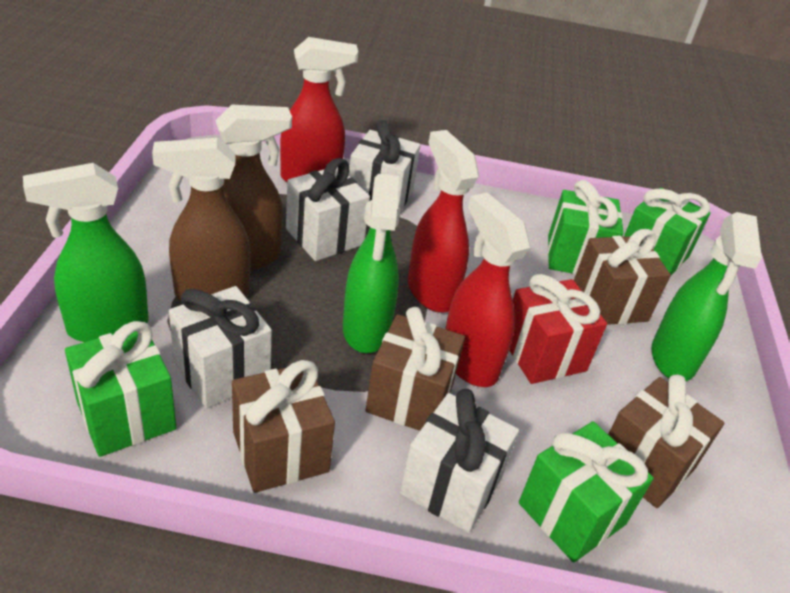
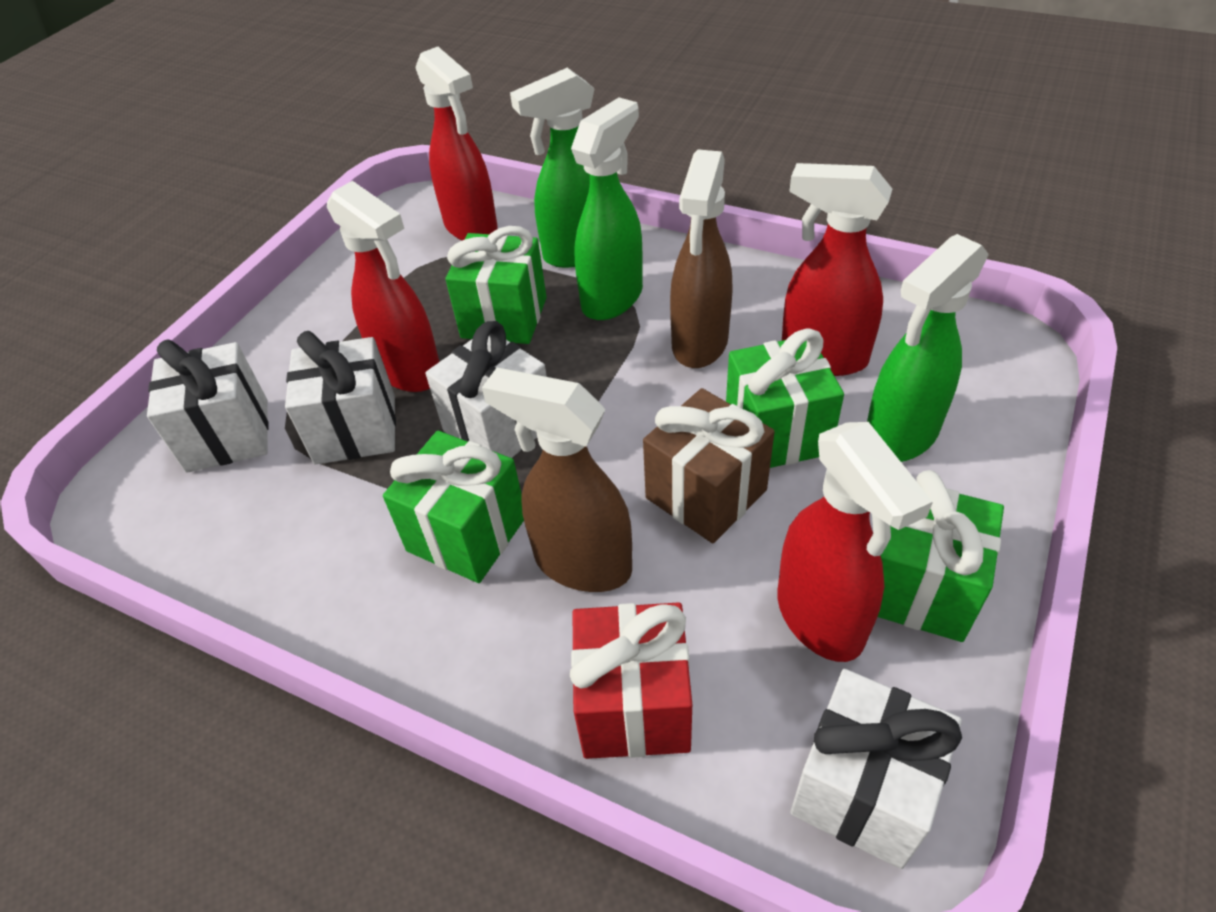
brown gift: [232,360,335,493] [365,307,465,431] [574,229,671,325] [608,374,724,508] = 4 -> [643,388,775,543] = 1
red spray bottle: [280,37,358,182] [408,130,479,313] [445,193,530,387] = 3 -> [327,181,440,392] [415,47,498,241] [777,422,933,662] [782,163,892,376] = 4

